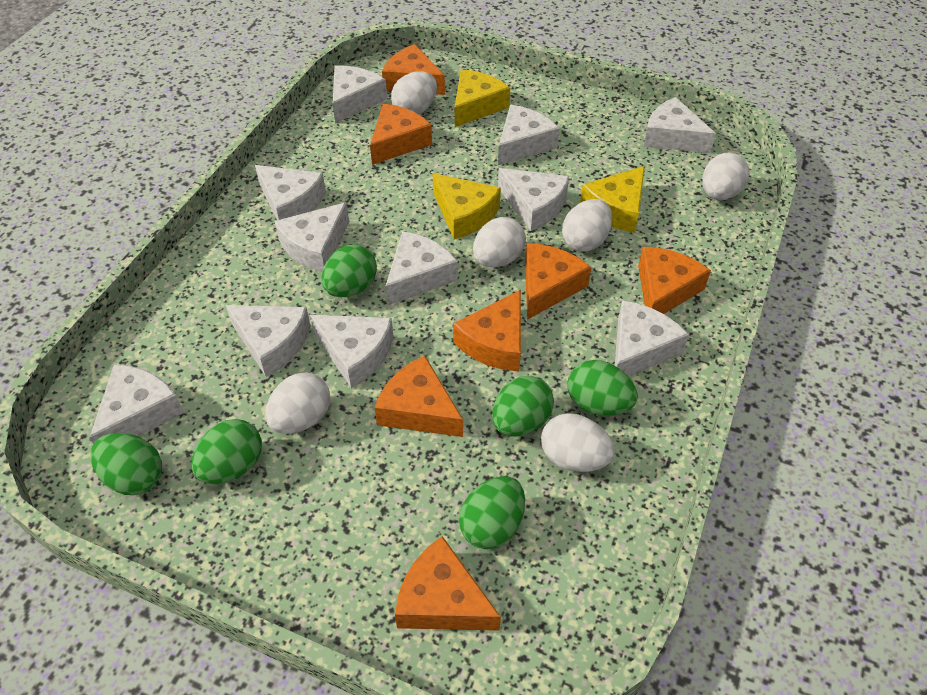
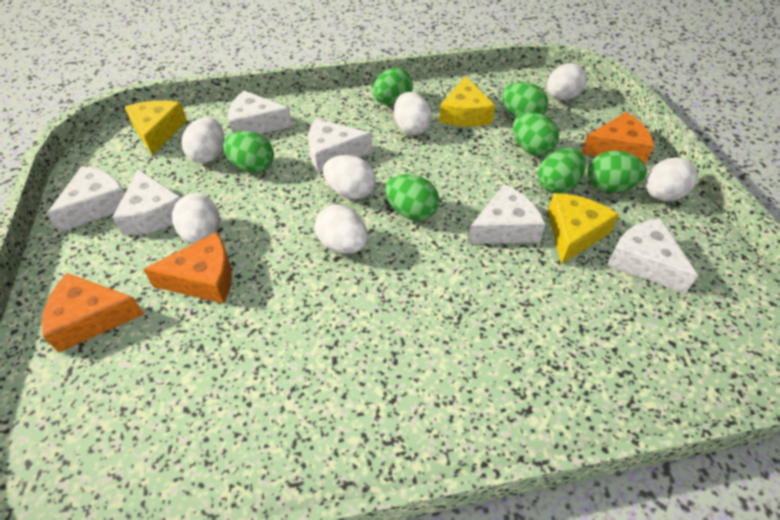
green egg: [90,433,162,495] [192,419,262,484] [321,245,377,297] [459,476,525,549] [492,376,554,437] [568,360,638,416] = 6 -> [223,131,274,173] [373,68,413,105] [385,174,439,221] [502,82,548,117] [513,112,559,156] [538,148,586,194] [588,151,647,192] = 7
orange cheese: [370,104,432,165] [375,356,463,437] [382,44,445,95] [395,536,501,631] [453,290,521,371] [525,243,591,320] [638,247,711,314] = 7 -> [42,273,144,353] [143,232,232,304] [581,112,654,164] = 3
white cheese: [89,365,184,444] [226,305,311,377] [255,165,326,220] [275,202,349,272] [310,315,394,388] [333,65,387,123] [385,231,458,306] [498,105,560,165] [498,168,569,231] [615,300,689,376] [643,97,716,153] = 11 -> [47,166,125,232] [113,169,181,235] [228,90,293,134] [308,119,373,173] [468,184,545,244] [607,218,698,293] = 6
white egg: [265,372,330,434] [391,71,437,114] [473,217,526,267] [541,413,615,472] [562,199,612,252] [702,153,749,200] = 6 -> [172,193,220,244] [181,117,224,163] [315,205,368,254] [323,155,376,199] [394,92,432,135] [547,63,587,100] [646,157,697,201] = 7

